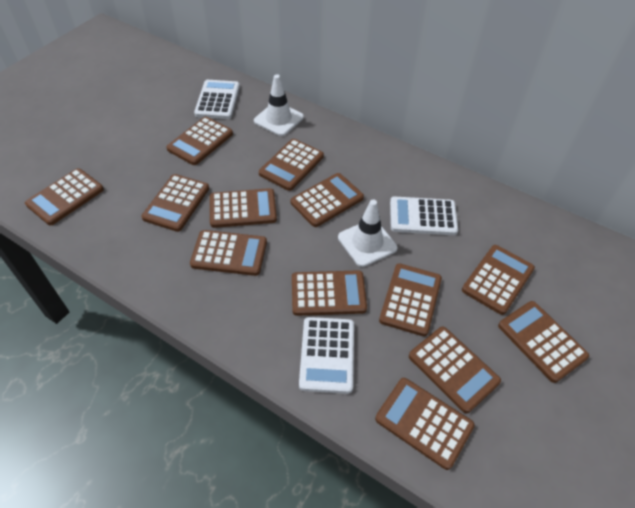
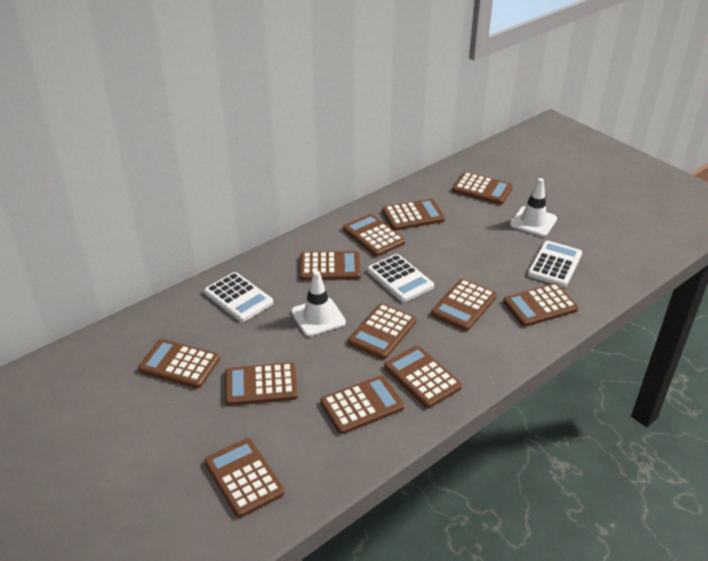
brown calculator: [25,168,104,225] [141,174,209,232] [166,117,233,165] [190,230,267,276] [210,188,277,228] [259,139,324,191] [291,173,364,227] [292,270,367,316] [375,378,475,470] [379,264,442,336] [409,327,501,413] [462,245,535,315] [498,301,589,383] = 13 -> [138,339,220,389] [204,438,285,518] [225,362,298,406] [300,251,361,280] [320,375,404,434] [343,214,405,257] [348,303,416,359] [382,199,445,231] [384,346,462,408] [431,279,497,331] [452,172,513,205] [503,283,578,327] = 12

